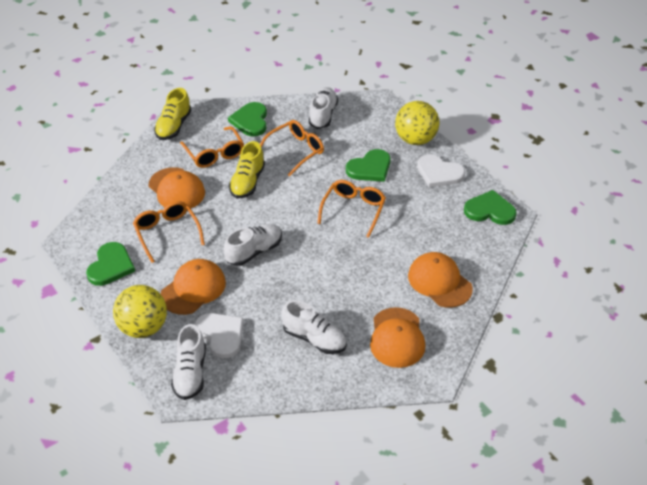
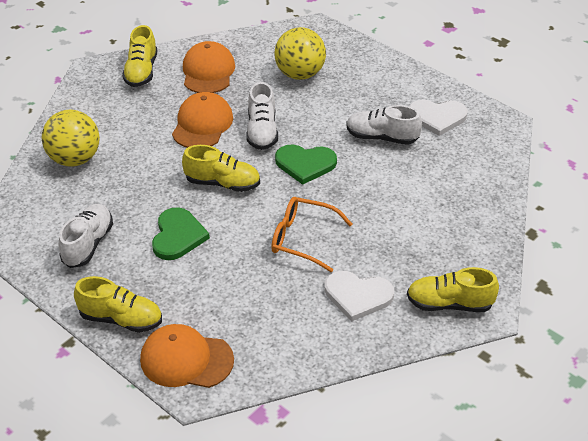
green heart: [86,242,135,286] [228,102,267,137] [346,149,391,182] [464,190,517,225] = 4 -> [152,207,210,260] [275,144,337,185] = 2
orange cap: [149,167,205,209] [161,259,226,315] [370,307,425,368] [408,252,473,308] = 4 -> [140,324,234,388] [172,92,233,148] [183,41,235,93] = 3
orange glasses: [133,201,205,263] [180,126,244,168] [260,120,324,177] [317,180,386,238] = 4 -> [271,197,352,272] = 1
white shoe: [171,324,206,400] [224,224,282,266] [282,300,347,354] [309,87,338,129] = 4 -> [59,204,113,268] [246,82,278,150] [346,105,422,145] = 3
yellow shoe: [154,88,191,140] [229,141,265,198] = 2 -> [74,276,162,333] [122,25,157,87] [182,145,260,192] [407,267,499,312] = 4

